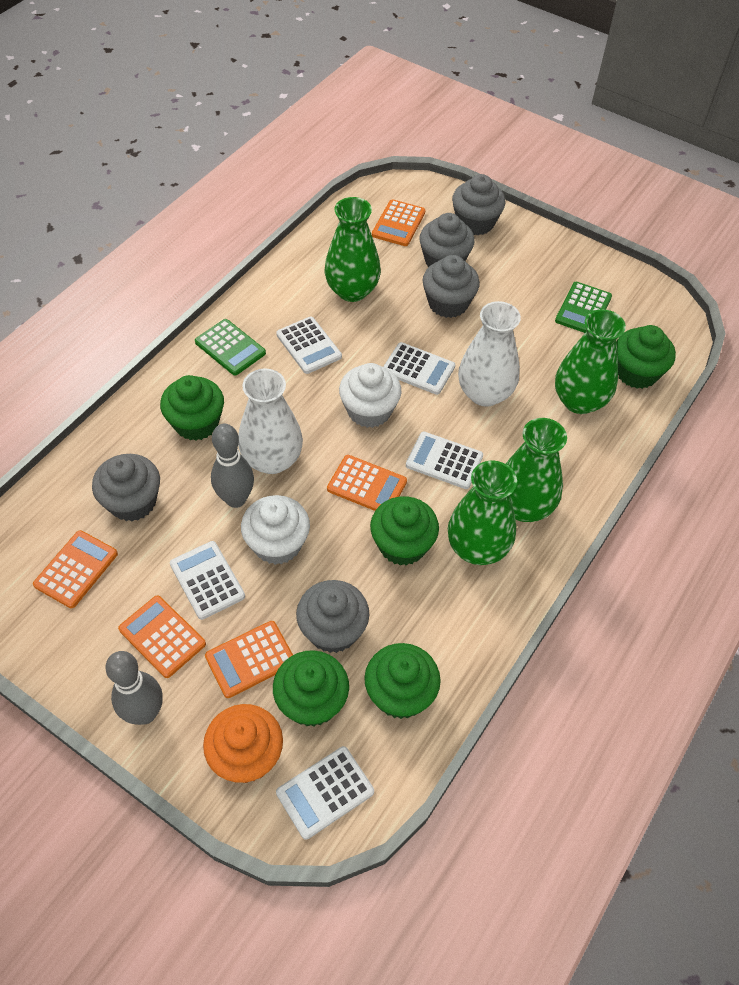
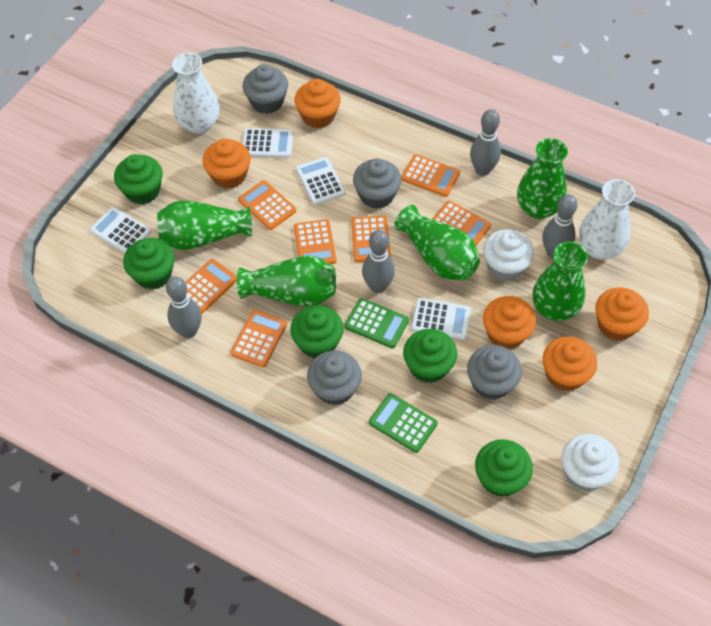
green vase: [324,197,381,302] [448,461,517,565] [506,418,567,522] [555,309,626,414] = 4 -> [157,200,252,250] [237,255,336,307] [395,205,480,280] [517,138,568,219] [533,241,588,321] = 5
grey bowling pin: [105,651,163,725] [211,424,254,508] = 2 -> [166,276,202,338] [362,230,395,293] [470,109,501,176] [542,194,578,259] = 4
grey cupcake: [92,454,160,521] [296,580,369,653] [419,213,475,267] [423,255,480,318] [452,174,506,235] = 5 -> [242,64,288,114] [307,350,362,405] [353,158,402,209] [467,345,522,400] = 4
orange calculator: [33,530,118,608] [118,595,206,678] [205,621,293,698] [327,455,407,511] [372,199,425,246] = 5 -> [185,259,237,314] [230,310,287,367] [238,180,296,230] [294,219,336,265] [351,216,391,262] [401,154,460,197] [432,201,491,245] = 7
orange cupcake: [203,704,283,783] = 1 -> [203,139,251,189] [294,79,341,129] [483,296,536,350] [543,337,597,391] [595,287,649,341] = 5
white calculator: [170,541,245,620] [276,317,342,374] [276,746,374,840] [383,342,455,395] [406,432,483,489] = 5 -> [90,207,151,253] [242,128,294,158] [296,157,346,205] [411,298,471,340] = 4

